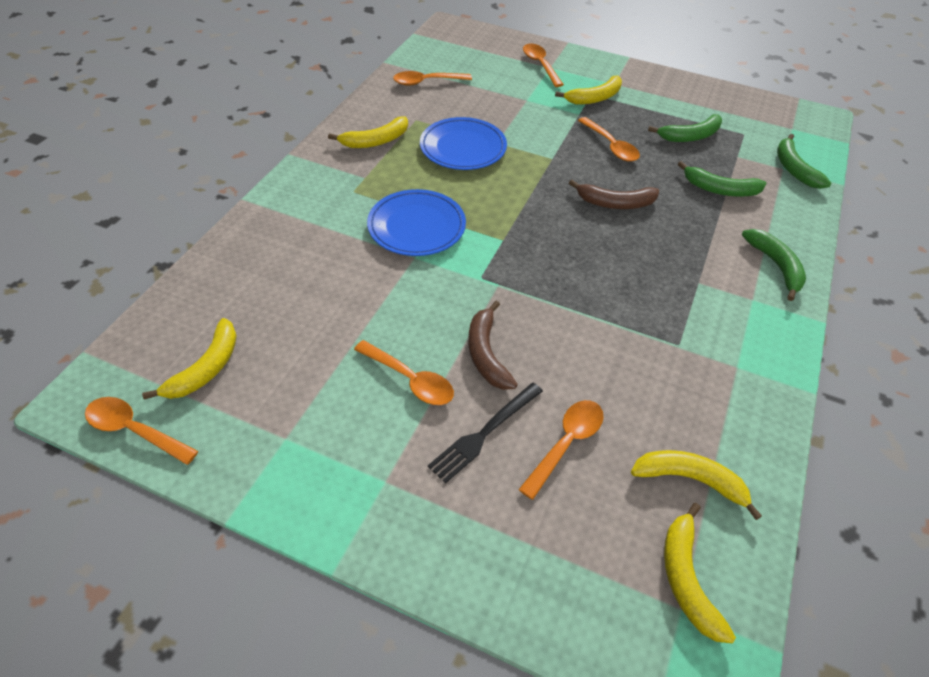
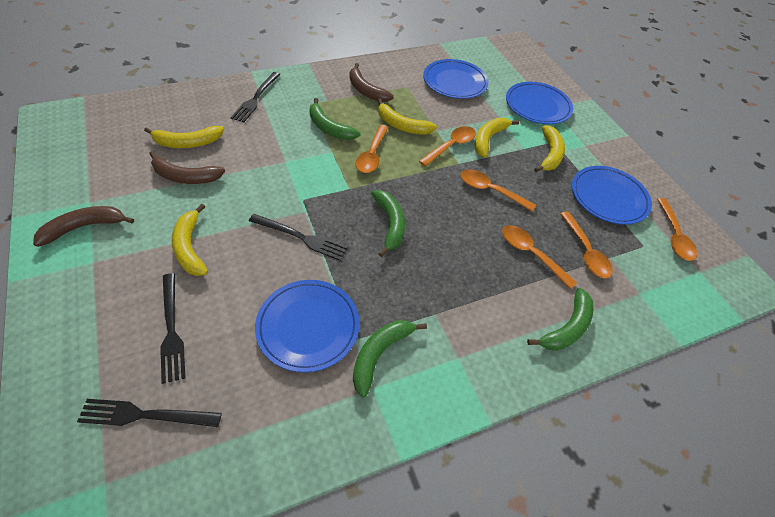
black fork: [428,383,543,484] = 1 -> [77,399,222,427] [160,273,186,384] [230,72,280,122] [249,214,348,261] = 4
blue plate: [367,189,466,256] [420,117,507,170] = 2 -> [255,280,359,372] [423,59,489,99] [506,82,573,124] [572,166,652,225] = 4
brown banana: [469,301,518,390] [569,180,659,209] = 2 -> [33,206,134,247] [149,151,225,184] [350,63,394,102] = 3

